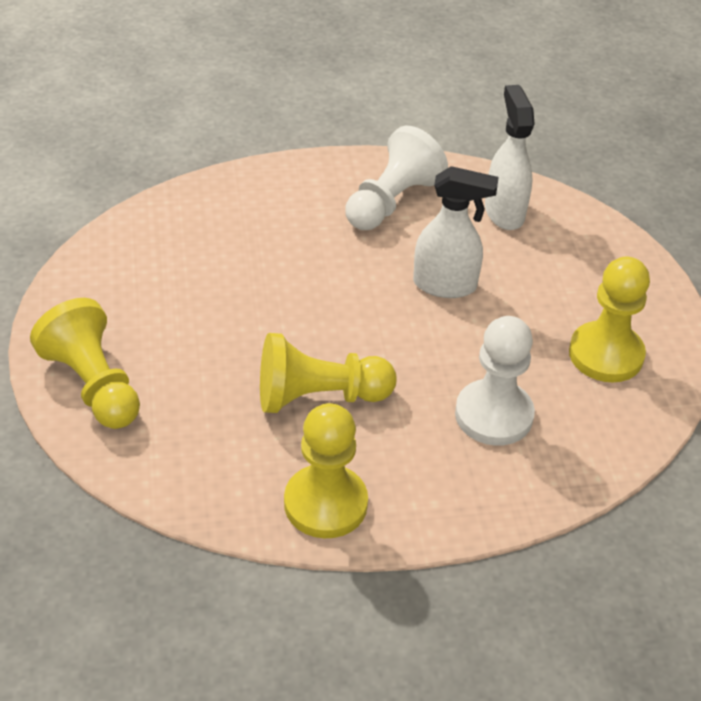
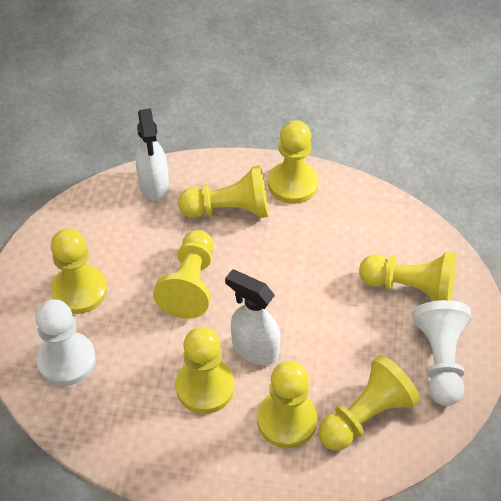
yellow pawn: [30,298,140,429] [260,333,397,413] [284,403,368,538] [569,256,650,382] = 4 -> [51,229,107,314] [153,230,214,319] [175,327,235,414] [178,165,269,218] [257,361,318,448] [268,120,319,204] [318,355,420,451] [359,252,456,301] = 8

